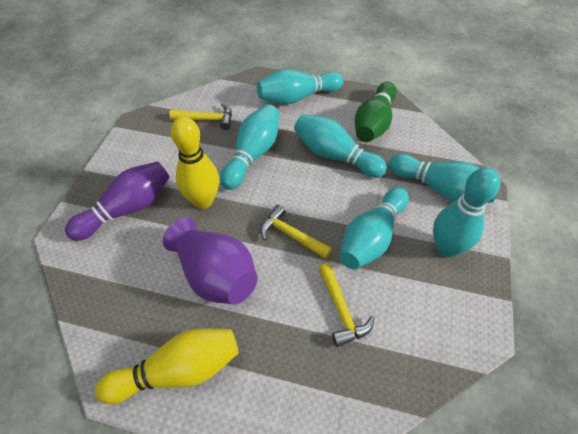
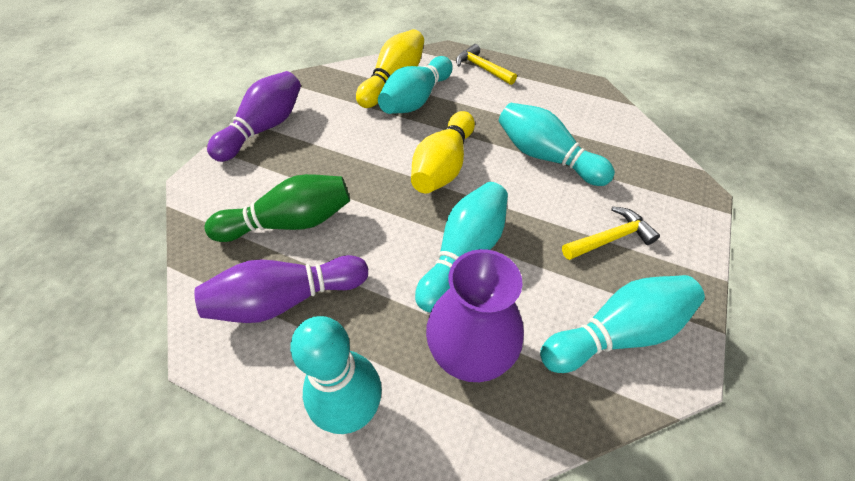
purple bowling pin: [65,161,170,241] = 1 -> [194,255,368,323] [207,71,301,162] = 2
turquoise bowling pin: [220,104,279,190] [257,69,343,105] [294,114,387,178] [339,187,409,270] [389,154,496,203] [433,168,500,257] = 6 -> [290,316,382,434] [378,56,453,114] [415,182,508,313] [499,103,615,186] [540,275,705,373] = 5
yellow hammer: [169,103,232,130] [260,205,332,259] [318,263,375,347] = 3 -> [456,44,517,85] [562,207,660,260] = 2

